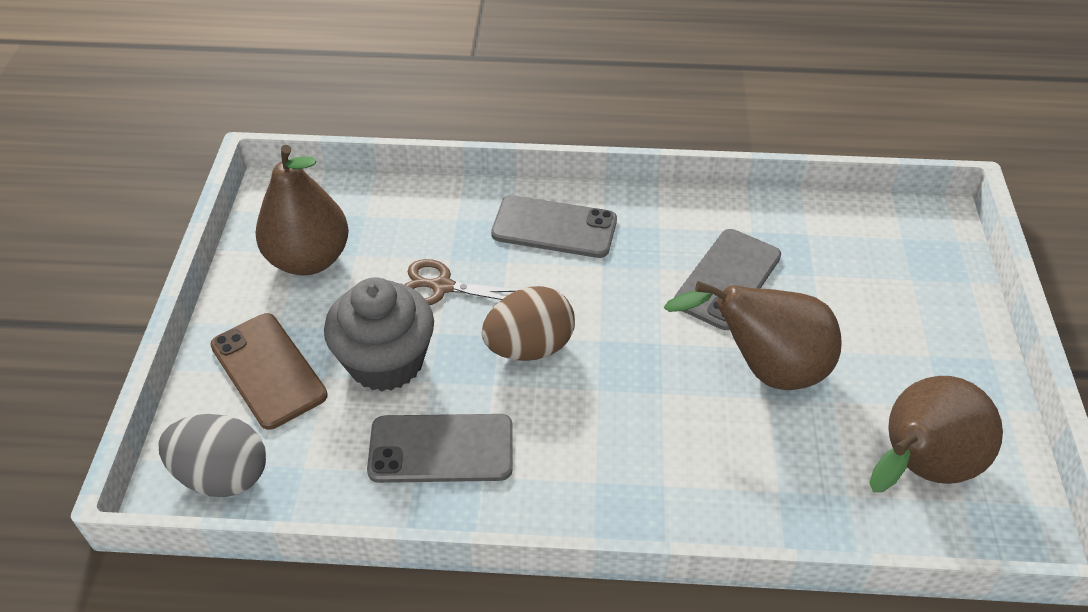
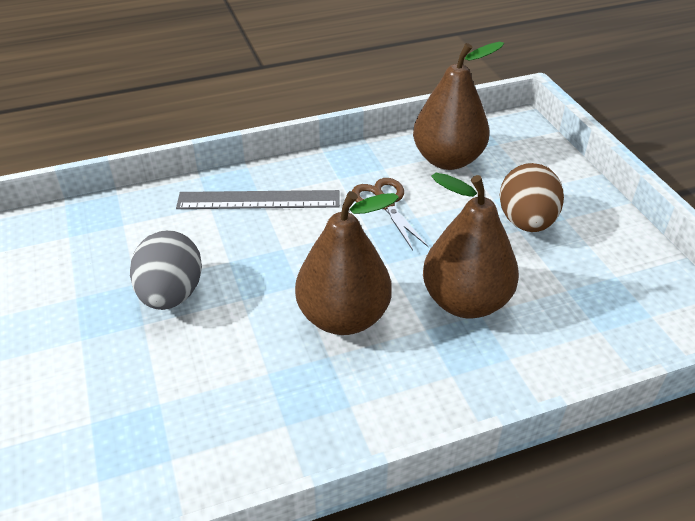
brown phone: [210,313,328,430] = 1 -> none = 0
grey cupcake: [324,277,434,391] = 1 -> none = 0
grey phone: [367,414,513,483] [491,195,617,258] [674,229,781,330] = 3 -> none = 0
grey ruler: none = 0 -> [176,190,340,209] = 1

